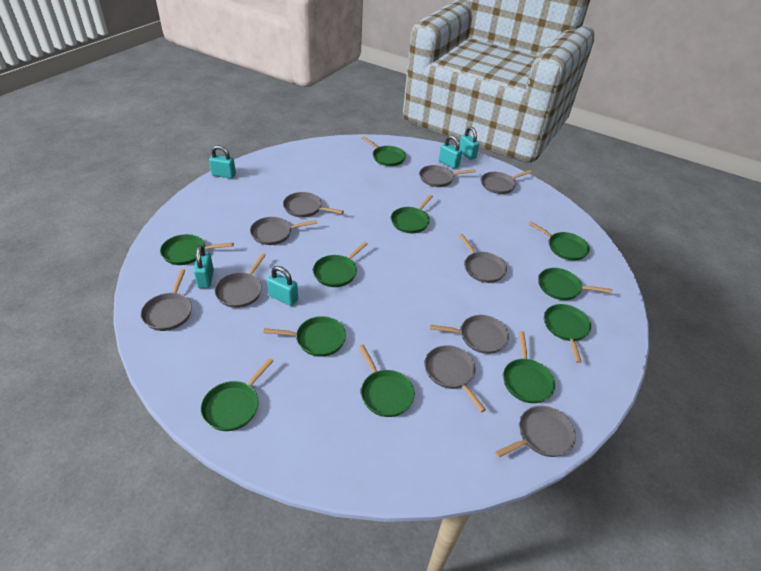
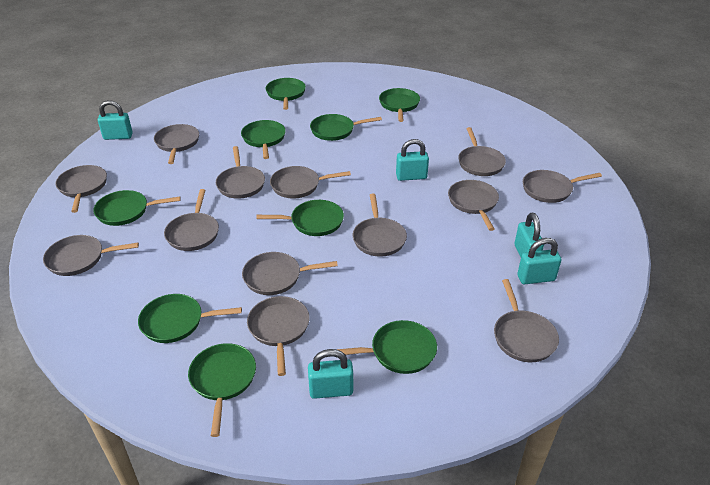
green pan: [160,234,234,265] [201,358,273,431] [263,316,346,357] [313,242,368,287] [358,345,415,417] [362,136,406,166] [391,195,433,233] [503,331,555,403] [529,222,590,261] [539,268,613,300] [544,304,591,363] = 11 -> [93,190,181,226] [138,294,242,343] [188,343,256,437] [241,120,286,159] [257,200,344,236] [266,78,306,110] [310,114,382,141] [336,320,437,374] [379,88,420,122] = 9
grey pan: [141,269,192,331] [215,253,266,308] [250,217,317,245] [283,192,344,217] [420,165,476,187] [425,345,486,412] [430,315,509,354] [459,234,507,283] [481,170,532,194] [495,406,576,458] = 10 -> [43,235,139,276] [56,165,107,213] [154,124,199,164] [164,189,219,251] [216,146,265,199] [242,252,338,295] [247,296,309,376] [270,166,351,199] [353,193,407,257] [448,180,499,231] [458,127,506,176] [494,279,559,362] [523,170,602,203] = 13

